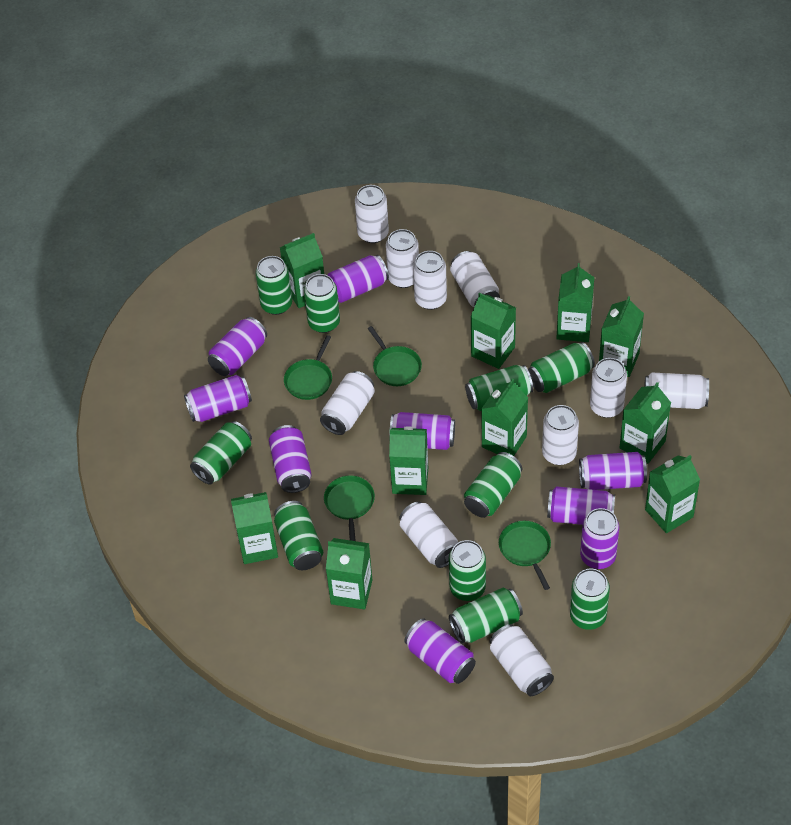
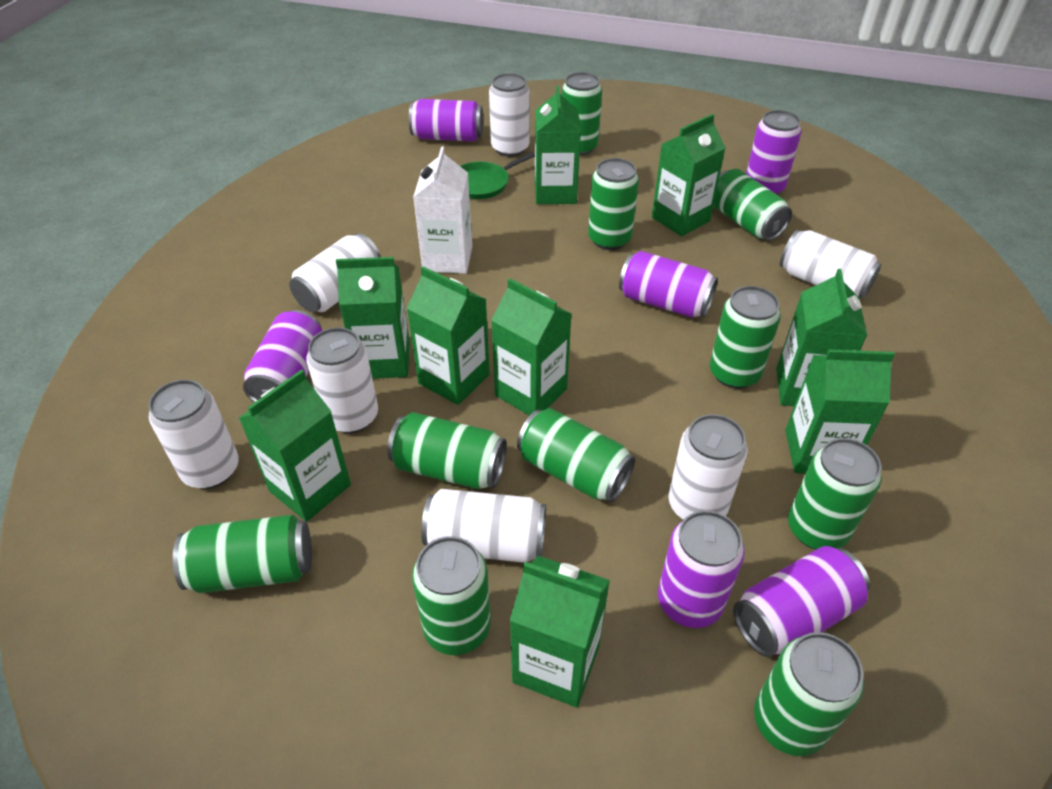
green carton: [231,492,278,564] [280,233,324,308] [326,538,372,610] [389,426,428,495] [471,293,516,369] [482,379,528,456] [556,263,594,342] [599,296,644,377] [619,382,671,464] [645,455,700,533] = 10 -> [239,369,351,522] [336,257,410,379] [407,266,490,405] [491,278,572,416] [510,556,610,708] [535,86,581,204] [652,114,726,236] [776,269,867,406] [785,349,895,474] = 9
green pan: [284,335,332,400] [324,475,375,541] [368,326,422,386] [499,521,551,590] = 4 -> [460,152,535,199] = 1
purple can: [184,375,252,422] [208,317,267,376] [269,425,311,493] [328,255,389,303] [389,412,455,450] [404,618,476,684] [547,486,615,525] [579,452,647,490] [580,508,620,569] = 9 -> [243,310,322,403] [409,99,483,141] [619,251,718,317] [658,510,745,628] [733,546,870,657] [746,110,801,195] = 6
white can: [320,371,375,435] [355,185,389,243] [386,229,419,288] [399,502,458,568] [413,251,447,310] [450,251,500,307] [490,624,554,696] [542,405,579,465] [590,358,627,418] [644,373,709,409] = 10 -> [149,380,239,489] [289,233,381,312] [306,327,378,433] [421,489,546,563] [489,73,530,157] [668,414,748,520] [780,230,881,299] = 7
white carton: none = 0 -> [413,146,472,274] = 1

